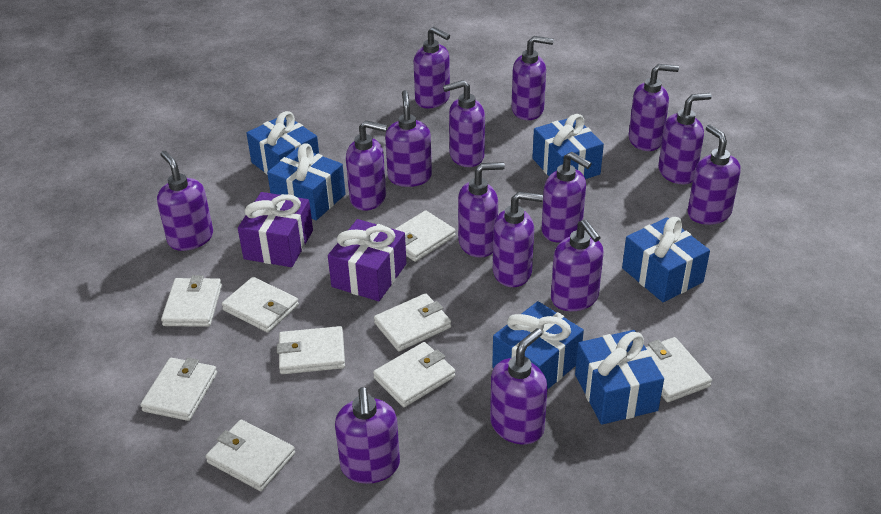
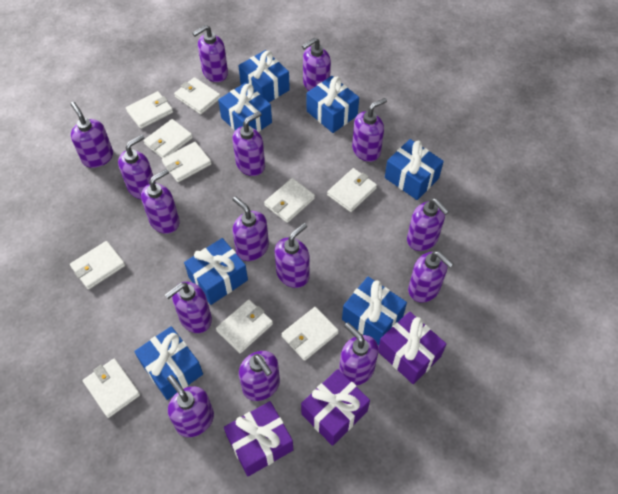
blue gift: [246,111,319,174] [267,143,346,220] [492,301,584,389] [532,114,604,179] [575,330,664,425] [622,217,710,302] = 6 -> [134,326,203,400] [184,238,248,305] [218,82,272,132] [238,50,290,102] [307,76,359,133] [342,277,407,345] [385,139,444,200] = 7
purple gift: [238,192,313,267] [328,219,407,301] = 2 -> [224,401,293,476] [301,369,370,446] [378,311,446,384] = 3
white wallet: [140,358,217,421] [161,275,222,327] [206,420,295,491] [222,277,299,333] [277,326,345,374] [373,342,455,407] [374,293,451,351] [395,210,456,262] [646,337,712,402] = 9 -> [70,241,125,290] [83,359,140,418] [126,91,173,129] [144,119,193,158] [162,142,212,182] [174,77,221,114] [216,299,273,353] [264,178,315,223] [281,307,339,361] [327,168,377,212] = 10

